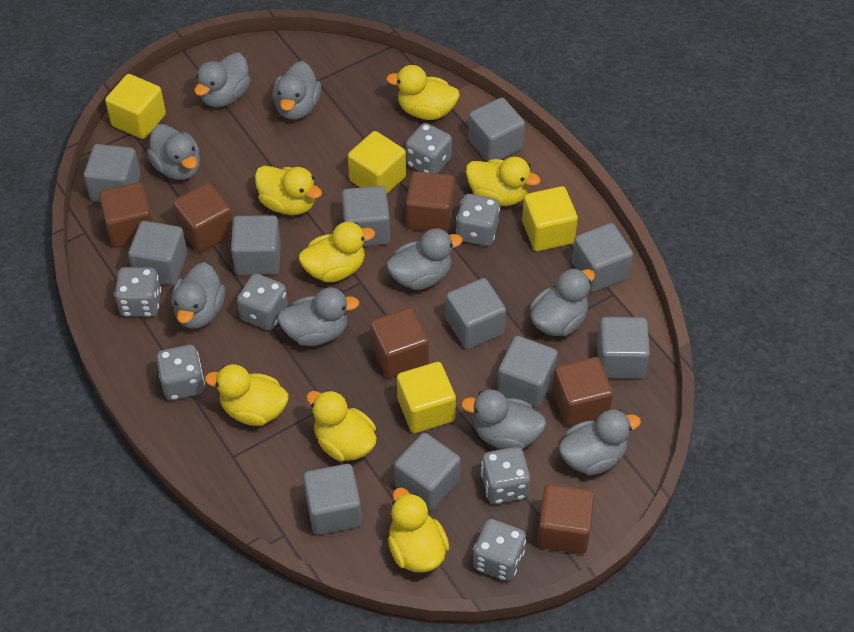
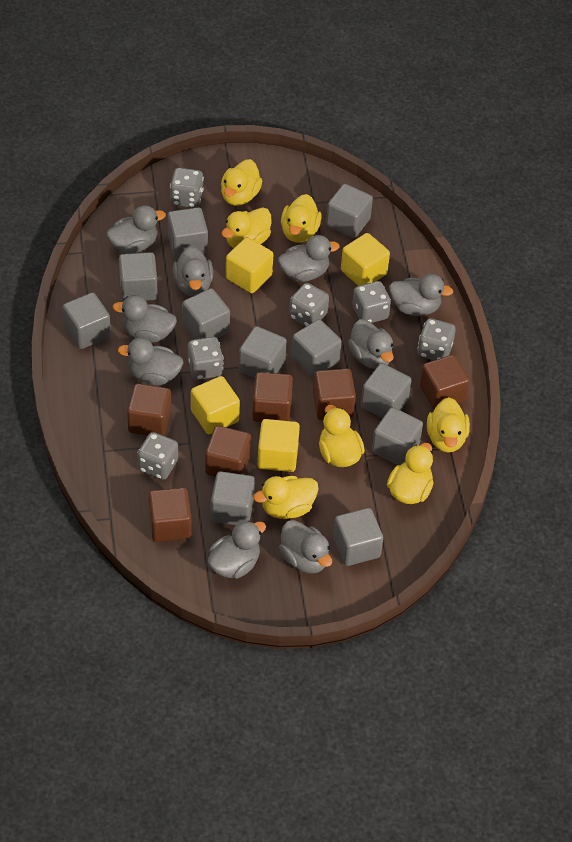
grey dice: [114,267,161,317] [156,345,205,400] [237,274,288,330] [405,123,452,174] [456,194,500,246] [473,519,526,581] [481,447,530,504] = 7 -> [137,432,178,480] [170,168,204,208] [187,337,224,380] [289,283,329,326] [353,281,391,323] [418,318,456,360] = 6

